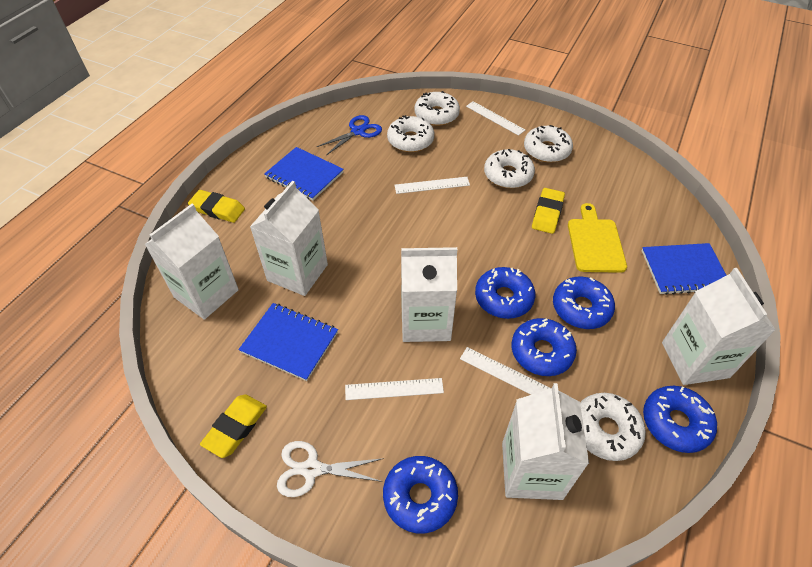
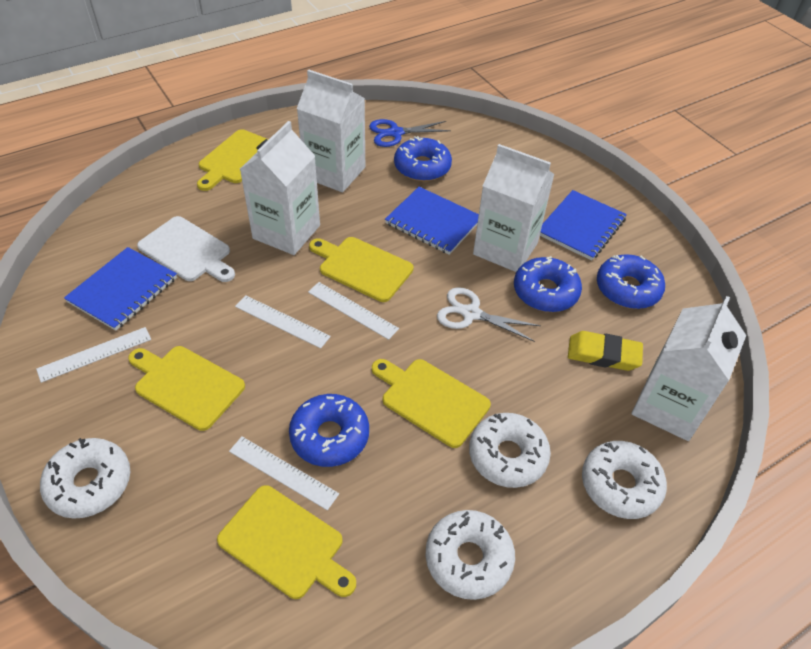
blue donut: [383,456,458,534] [475,267,535,319] [511,318,577,376] [553,277,615,329] [643,386,717,453] = 5 -> [289,394,369,467] [394,136,452,181] [514,256,582,312] [597,254,665,309] = 4
white carton: [145,204,239,320] [250,181,328,296] [401,247,457,342] [502,383,589,500] [662,268,776,385] = 5 -> [240,121,320,255] [297,70,365,192] [473,144,555,272] [632,296,746,441] = 4
white cutting board: none = 0 -> [137,216,235,282] = 1
white donut: [387,115,434,152] [414,91,460,126] [484,149,535,188] [524,125,573,163] [580,393,646,461] = 5 -> [40,438,130,519] [426,510,515,600] [469,413,551,488] [582,441,667,519] = 4
yellow cutting board: [568,203,627,273] = 1 -> [128,346,245,431] [197,129,269,191] [217,485,356,599] [309,237,413,302] [372,359,491,448] = 5
yellow eraser: [188,190,245,223] [200,394,267,458] [532,188,565,234] = 3 -> [568,331,643,371] = 1

